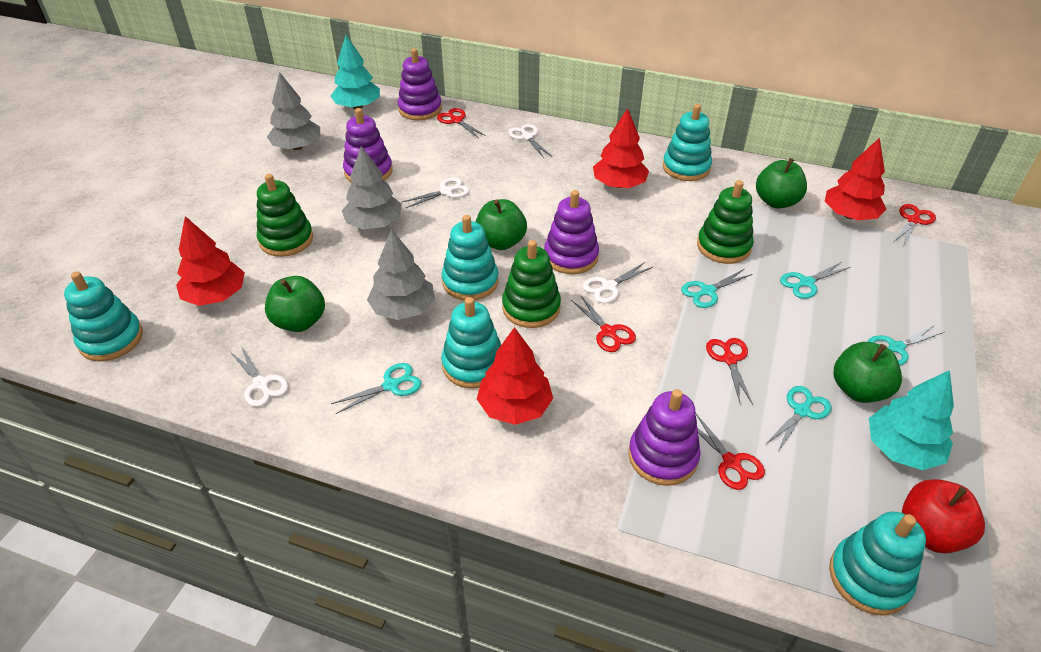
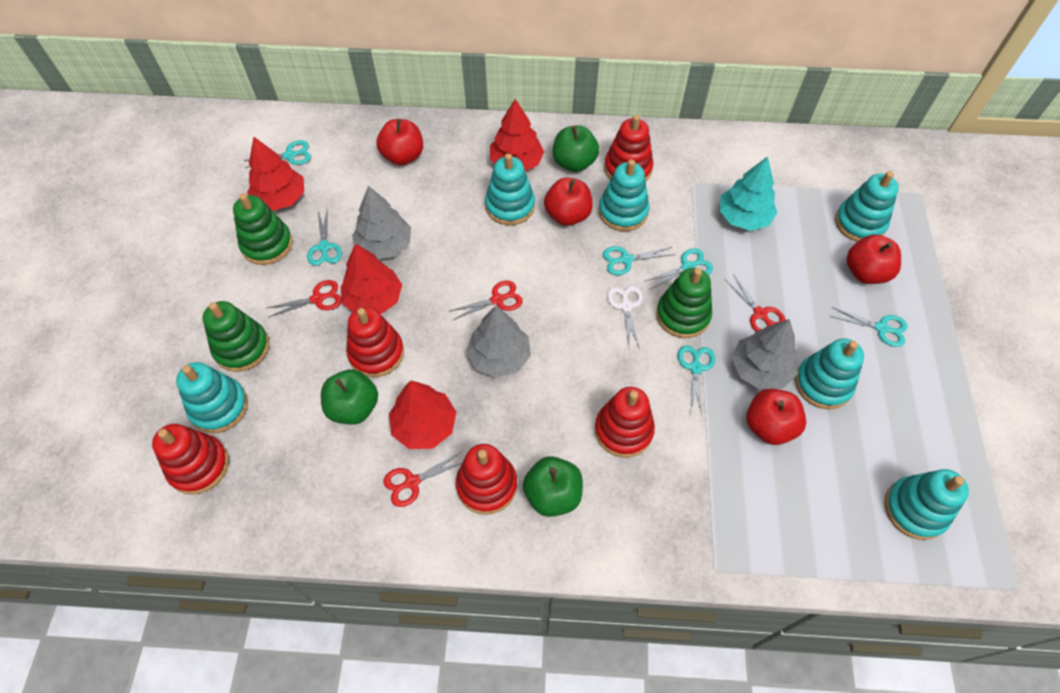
green apple: [265,276,325,332] [476,199,527,250] [756,158,807,209] [834,342,902,403] = 4 -> [321,369,378,425] [523,456,583,517] [553,126,599,172] = 3
purple stacking toy: [343,108,393,182] [398,48,442,120] [544,190,599,274] [628,389,701,486] = 4 -> none = 0
red apple: [902,479,985,554] = 1 -> [377,119,423,165] [544,178,593,226] [746,389,806,445] [847,234,901,284] = 4
red scissors: [437,108,486,138] [571,295,636,352] [696,414,765,490] [706,338,753,405] [894,204,936,245] = 5 -> [267,280,342,317] [384,452,462,507] [450,281,523,320] [725,274,786,331] = 4
red stacking toy: none = 0 -> [152,424,229,495] [346,307,404,377] [456,444,517,515] [595,387,655,458] [604,115,653,181] = 5
turquoise scissors: [331,363,421,414] [681,269,753,308] [765,386,832,453] [780,262,850,299] [867,325,944,366] = 5 -> [243,140,311,168] [307,208,342,266] [603,246,675,275] [643,248,713,290] [678,345,715,415] [829,307,908,347] = 6
turquoise stacking toy: [64,271,143,361] [441,297,501,389] [442,215,499,300] [662,104,712,181] [829,512,926,615] = 5 -> [176,362,248,433] [485,153,535,225] [599,159,649,231] [795,338,864,409] [835,171,899,242] [884,469,969,540] = 6
turquoise tree: [331,35,380,109] [869,370,954,470] = 2 -> [719,156,777,231] = 1
white scissors: [230,346,288,407] [402,177,470,209] [508,124,552,158] [583,262,653,303] = 4 -> [607,286,643,349] = 1

